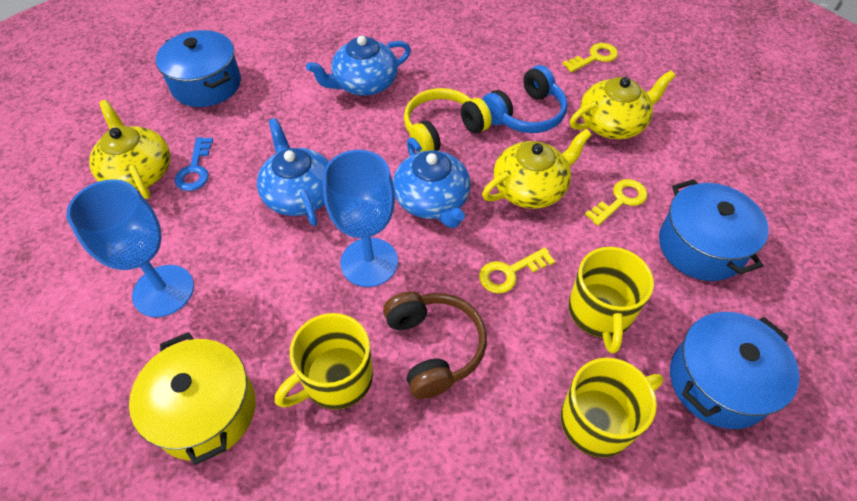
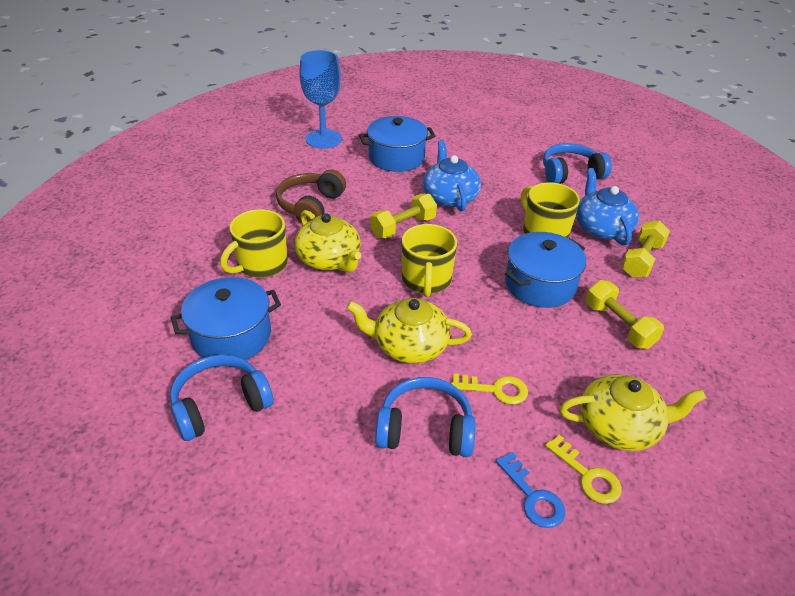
blue goblet: [66,179,194,317] [323,150,398,287] = 2 -> [299,50,342,149] = 1
blue headphones: [482,65,568,133] = 1 -> [170,355,273,441] [375,377,475,457] [543,143,612,184] = 3
blue teapot: [257,118,329,226] [306,35,411,96] [393,138,471,228] = 3 -> [423,140,481,212] [576,168,639,245] = 2
yellow dumbbell: none = 0 -> [370,194,437,238] [585,280,664,349] [621,220,670,278] = 3
yellow headphones: [404,88,492,153] = 1 -> none = 0
yellow key: [479,247,555,294] [563,43,618,72] [585,179,648,226] = 3 -> [451,373,528,405] [545,435,622,504] = 2
yellow pot: [129,332,256,465] = 1 -> none = 0

